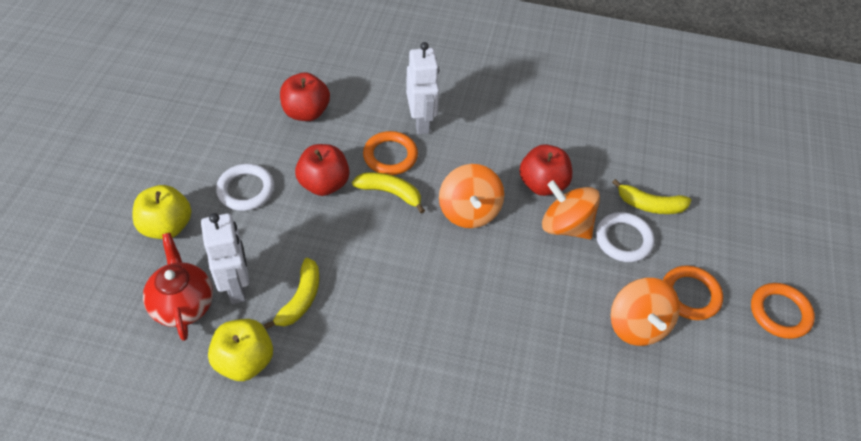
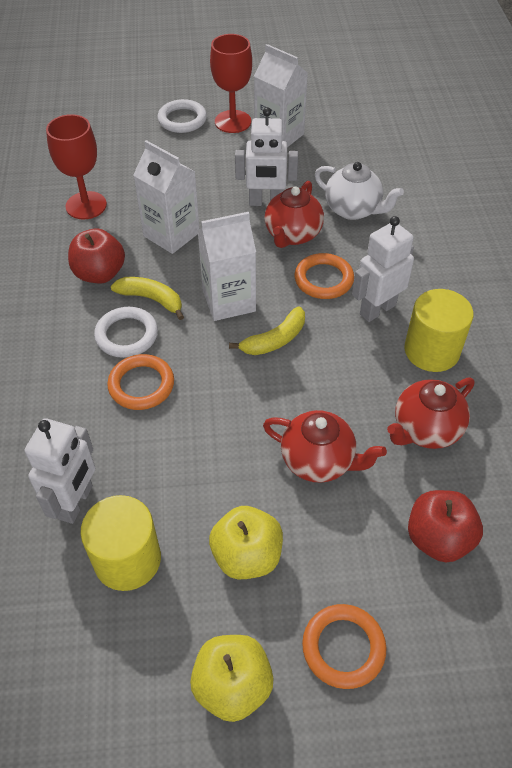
orange spinning top: [439,164,504,228] [542,180,600,239] [611,278,680,346] = 3 -> none = 0
red apple: [280,72,330,121] [295,144,349,196] [519,144,572,196] = 3 -> [68,228,125,283] [408,490,483,562] = 2
red goblet: none = 0 -> [46,114,107,219] [210,34,252,133] = 2
red teapot: [143,233,213,341] = 1 -> [263,410,387,483] [264,181,324,248] [387,377,475,449] = 3
white carton: none = 0 -> [133,140,200,254] [197,212,256,321] [254,44,308,147] = 3
white robot: [201,213,249,304] [406,42,439,135] = 2 -> [25,418,95,524] [235,107,298,206] [352,216,414,322] = 3
white teapot: none = 0 -> [315,162,404,220] = 1
yellow banana: [263,258,319,329] [352,172,425,214] [612,179,692,214] = 3 -> [111,277,184,320] [229,306,305,355] = 2
yellow cylinder: none = 0 -> [80,495,161,591] [404,289,474,372] = 2

